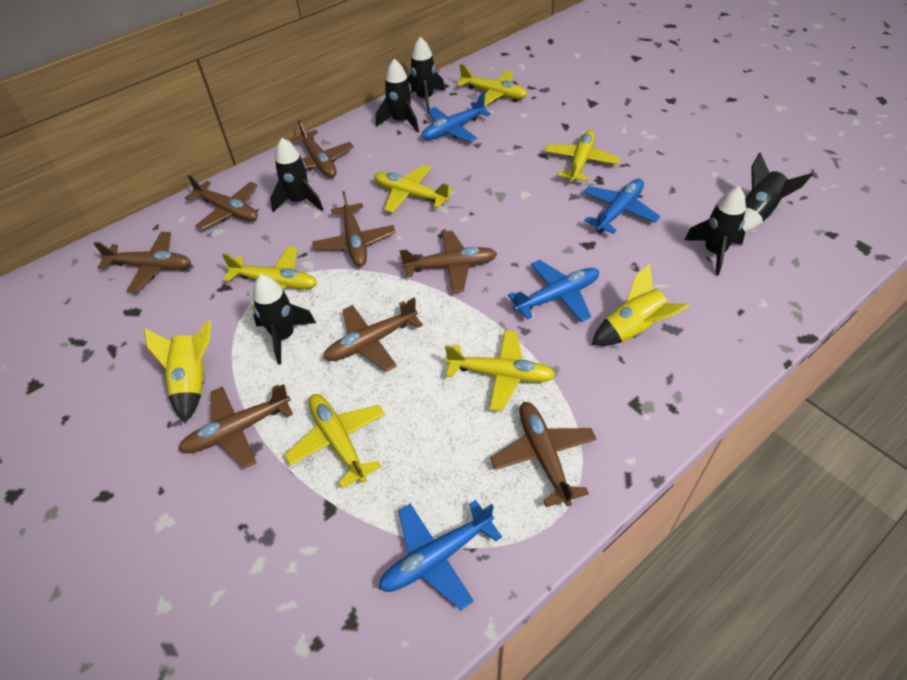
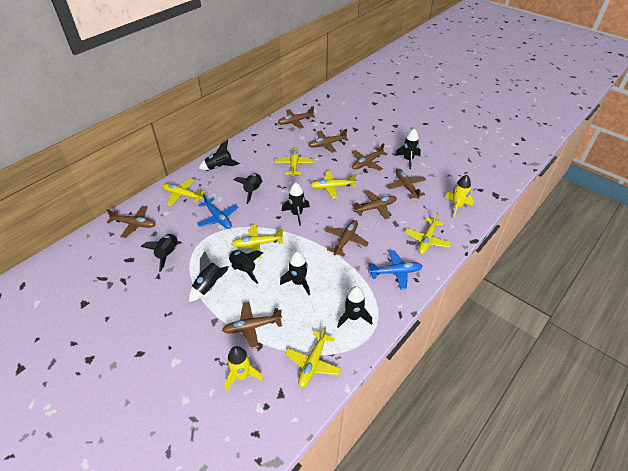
black rocket: [253,275,316,365] [270,138,324,212] [376,59,419,133] [408,37,445,113] [684,186,746,276] [742,152,813,232] = 6 -> [141,233,177,272] [189,251,228,302] [199,140,240,170] [228,250,263,284] [233,173,262,204] [280,251,310,295] [282,182,310,226] [337,286,372,328] [395,129,421,169] = 9
blue plane: [379,500,502,610] [422,93,491,142] [508,260,599,322] [583,179,661,234] = 4 -> [197,193,238,229] [369,250,423,290] = 2

